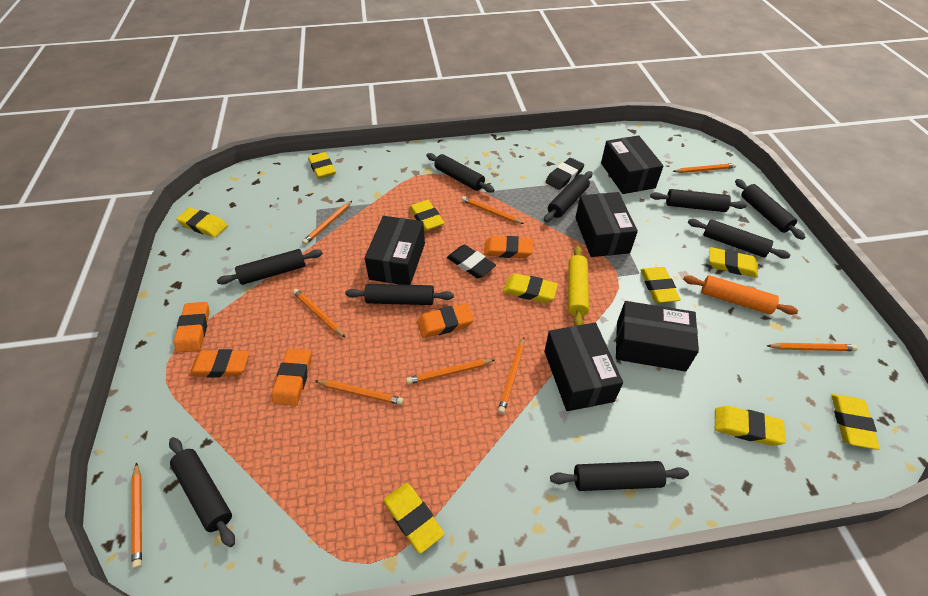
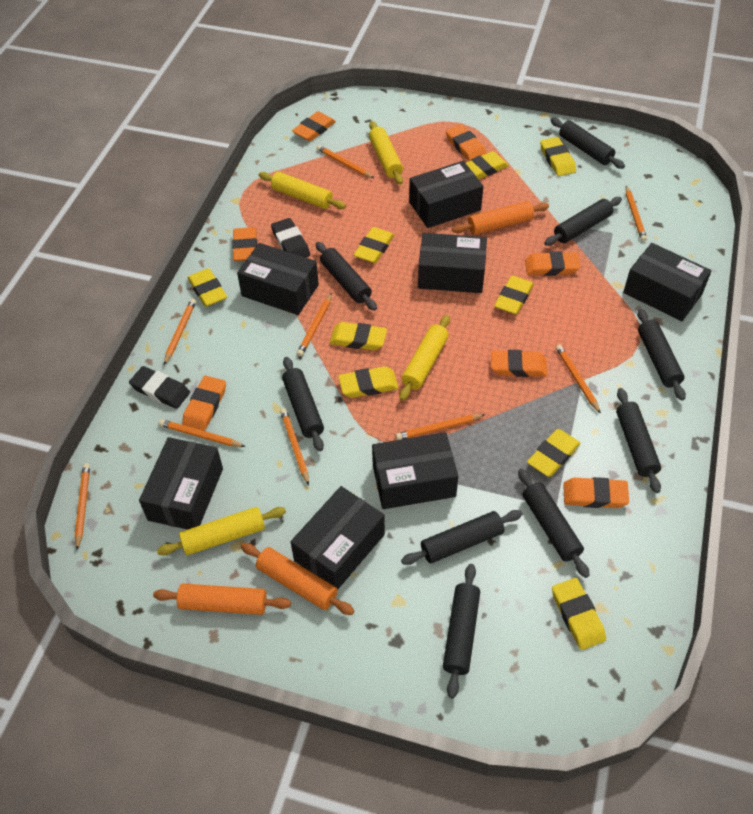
black box: [364,216,425,285] [545,323,623,411] [575,192,638,257] [601,135,664,194] [616,301,699,372] = 5 -> [139,437,223,530] [237,243,319,315] [291,486,385,589] [372,432,458,509] [409,161,484,228] [418,233,487,293] [623,243,712,321] = 7
orange eraser: [174,302,210,353] [189,349,249,377] [272,349,311,406] [417,303,474,338] [484,236,533,258] = 5 -> [182,376,226,431] [232,227,257,261] [292,111,336,141] [446,124,487,161] [491,350,547,377] [525,251,580,276] [563,477,629,508] = 7
orange rolling pin: [683,275,798,315] = 1 -> [153,584,291,615] [241,543,354,615] [452,201,549,235] = 3
yellow rolling pin: [568,246,589,326] = 1 -> [157,507,286,556] [259,172,346,209] [369,121,403,185] [399,315,450,401] = 4

